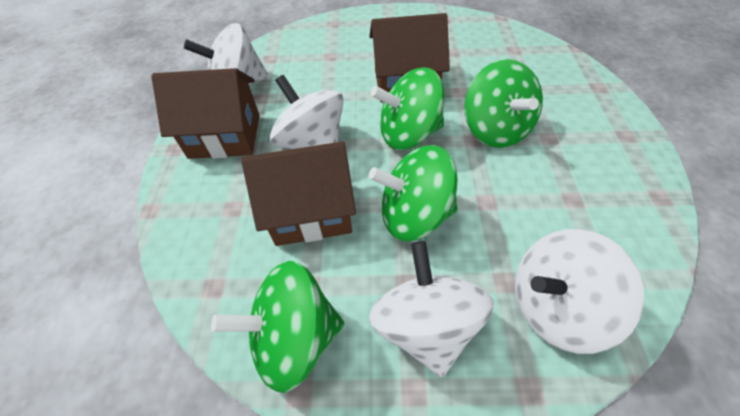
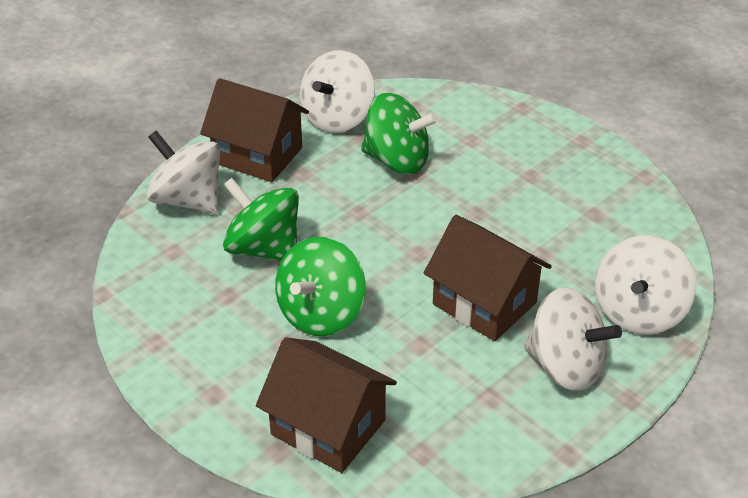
green spinning top: [211,261,344,393] [369,145,458,242] [371,67,444,150] [464,59,543,148] = 4 -> [223,178,299,261] [275,237,366,336] [361,93,438,175] = 3

